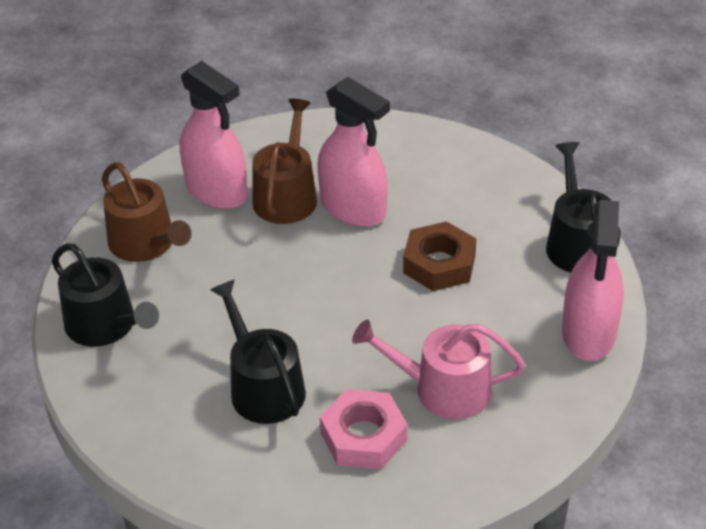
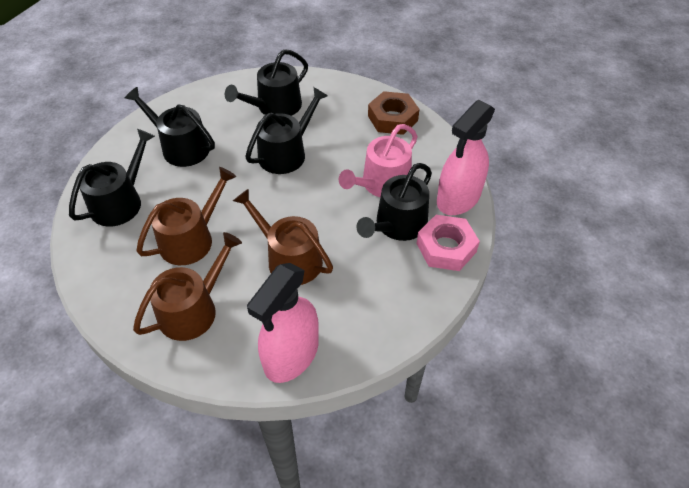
black watering can: [52,243,159,347] [210,280,306,424] [546,142,612,273] = 3 -> [69,129,155,227] [125,87,215,167] [225,49,308,116] [245,87,328,174] [356,163,432,241] = 5
brown watering can: [102,162,192,262] [252,99,317,224] = 2 -> [133,232,242,341] [136,167,236,265] [233,189,333,285] = 3
pink spray bottle: [180,61,247,209] [317,77,390,227] [562,200,624,361] = 3 -> [247,263,319,383] [437,100,495,215] = 2

